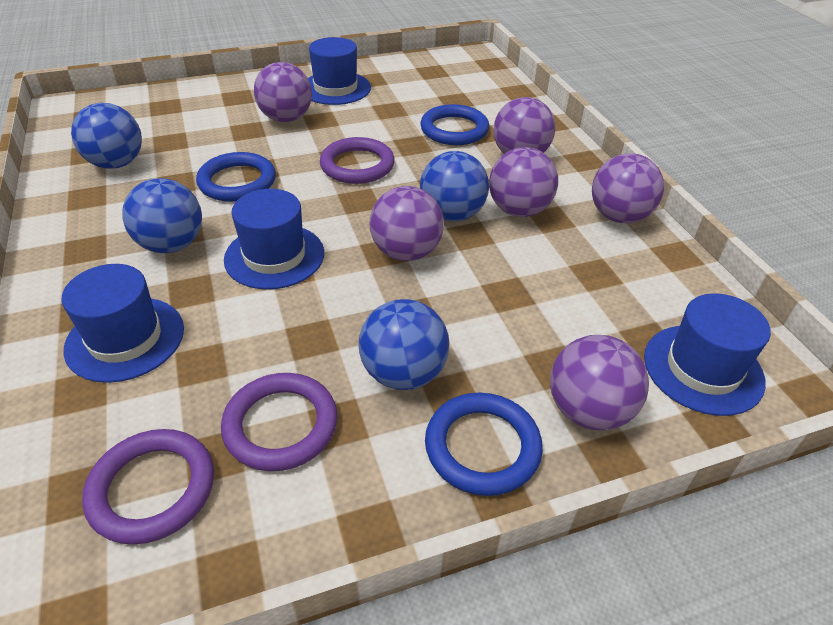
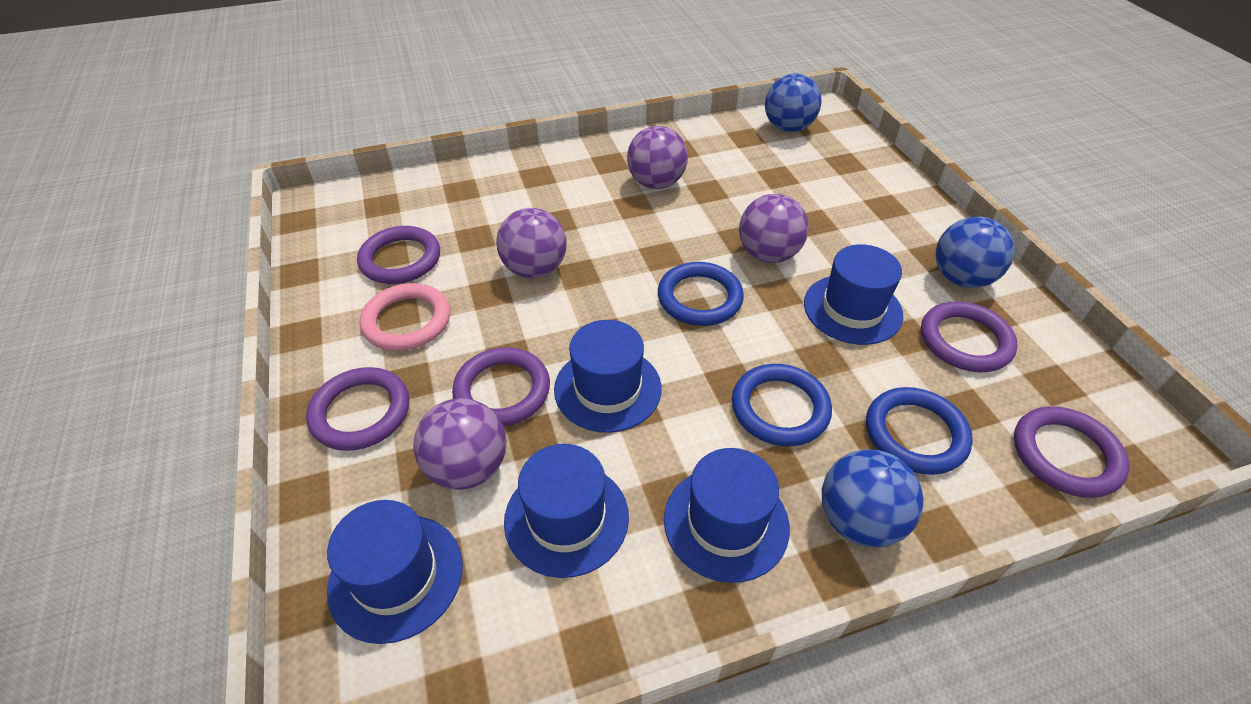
blue ball: [71,103,142,169] [122,178,202,253] [359,299,449,390] [420,151,489,222] = 4 -> [765,74,822,132] [822,449,924,547] [935,217,1015,288] = 3
blue hat: [61,264,184,383] [224,189,324,290] [308,37,371,105] [644,293,771,416] = 4 -> [327,500,463,644] [504,444,629,578] [554,320,662,433] [664,448,790,583] [804,244,903,345] = 5
pink ring: none = 0 -> [360,283,450,351] = 1
purple ball: [254,62,312,122] [370,186,444,261] [489,147,558,217] [493,97,555,154] [550,335,649,431] [592,153,664,223] = 6 -> [413,399,506,490] [496,208,566,278] [627,126,688,189] [739,194,809,263] = 4
purple ring: [82,429,214,545] [221,373,337,471] [320,137,395,184] = 3 -> [306,367,409,451] [357,226,440,284] [452,347,550,426] [921,302,1017,372] [1014,406,1129,498] = 5

